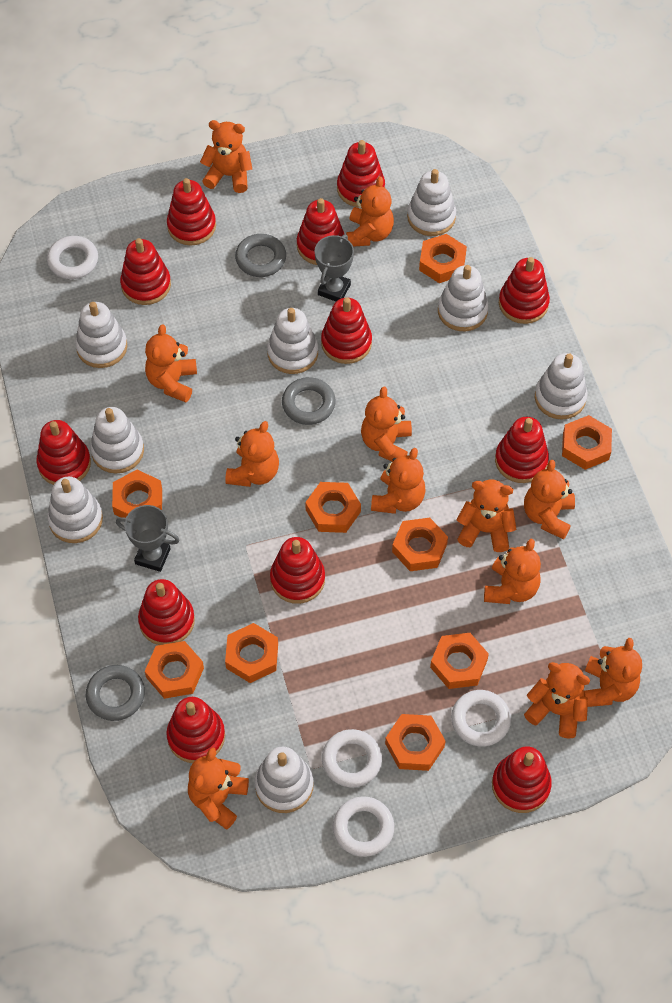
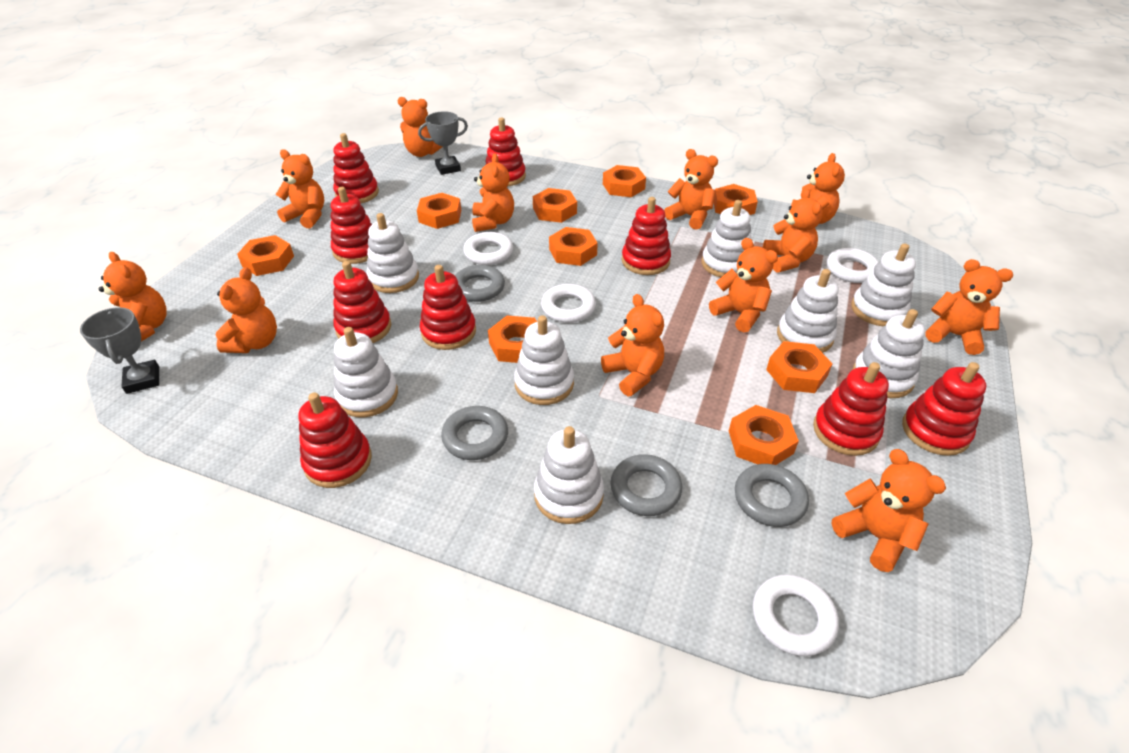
grey ring: [86,665,145,721] [235,234,286,277] [282,377,336,425] = 3 -> [441,406,508,460] [455,265,505,302] [610,454,682,516] [735,464,809,527] = 4
red stacking toy: [36,420,91,485] [120,238,171,305] [138,579,195,645] [166,697,225,763] [167,178,216,246] [270,537,325,604] [297,198,344,265] [321,297,372,364] [337,140,385,207] [492,746,552,813] [495,417,549,483] [499,257,550,324] = 12 -> [298,392,372,488] [331,187,372,264] [333,133,379,203] [333,261,391,343] [420,265,476,350] [485,117,526,186] [621,197,671,275] [813,362,889,456] [902,362,986,456] = 9

